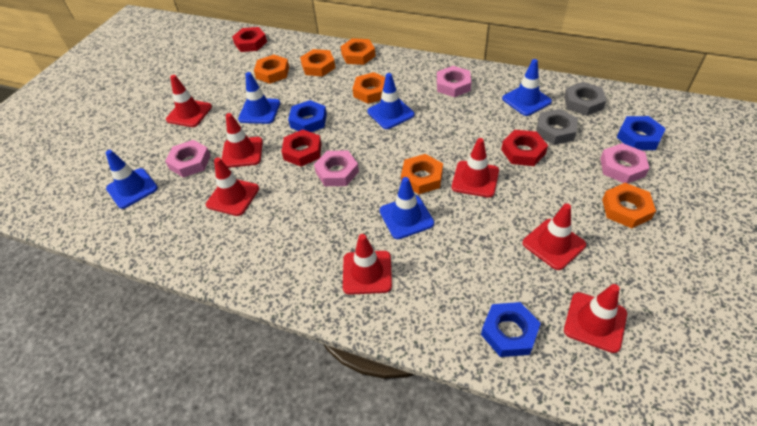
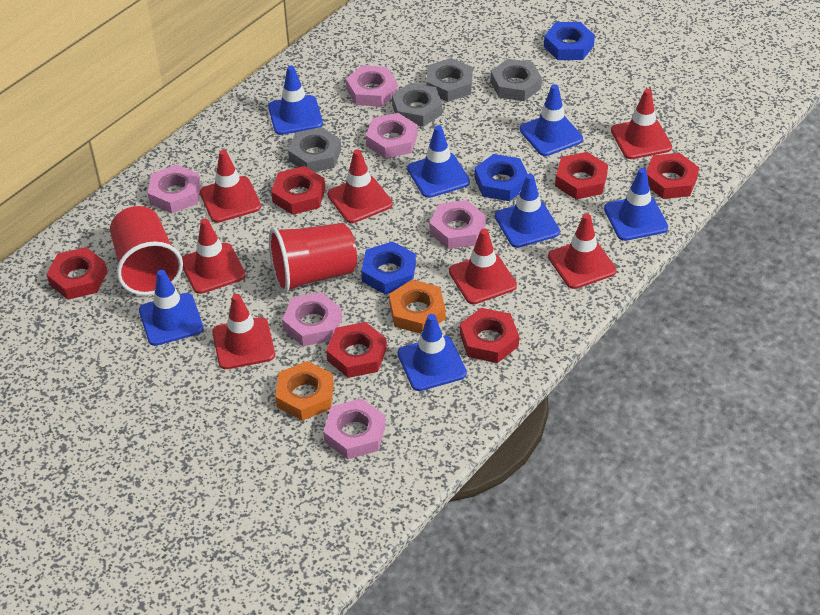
blue traffic cone: [106,150,158,209] [238,72,280,124] [367,73,415,129] [380,177,434,239] [502,59,552,116] = 5 -> [139,270,203,346] [268,66,323,135] [398,314,467,391] [407,125,470,198] [495,174,560,248] [520,84,583,156] [604,168,668,241] = 7
grey nut: [536,109,578,145] [564,82,606,116] = 2 -> [288,127,341,172] [392,83,442,127] [426,58,473,102] [490,59,542,101] = 4
orange nut: [254,55,289,84] [300,49,335,77] [341,38,376,65] [352,72,385,104] [401,154,443,194] [602,183,656,228] = 6 -> [275,361,334,421] [389,280,445,334] = 2
pink nut: [165,140,211,178] [314,150,359,186] [437,66,471,97] [600,143,649,183] = 4 -> [148,164,201,213] [282,292,342,346] [323,398,386,459] [346,65,397,107] [366,113,418,159] [430,200,486,249] = 6
red cup: none = 0 -> [110,206,183,295] [269,223,357,293] = 2
red nut: [232,27,267,52] [282,130,321,167] [501,130,548,166] = 3 -> [46,247,107,299] [271,166,326,215] [326,322,387,378] [460,308,519,363] [555,152,608,199] [647,153,699,199] = 6

